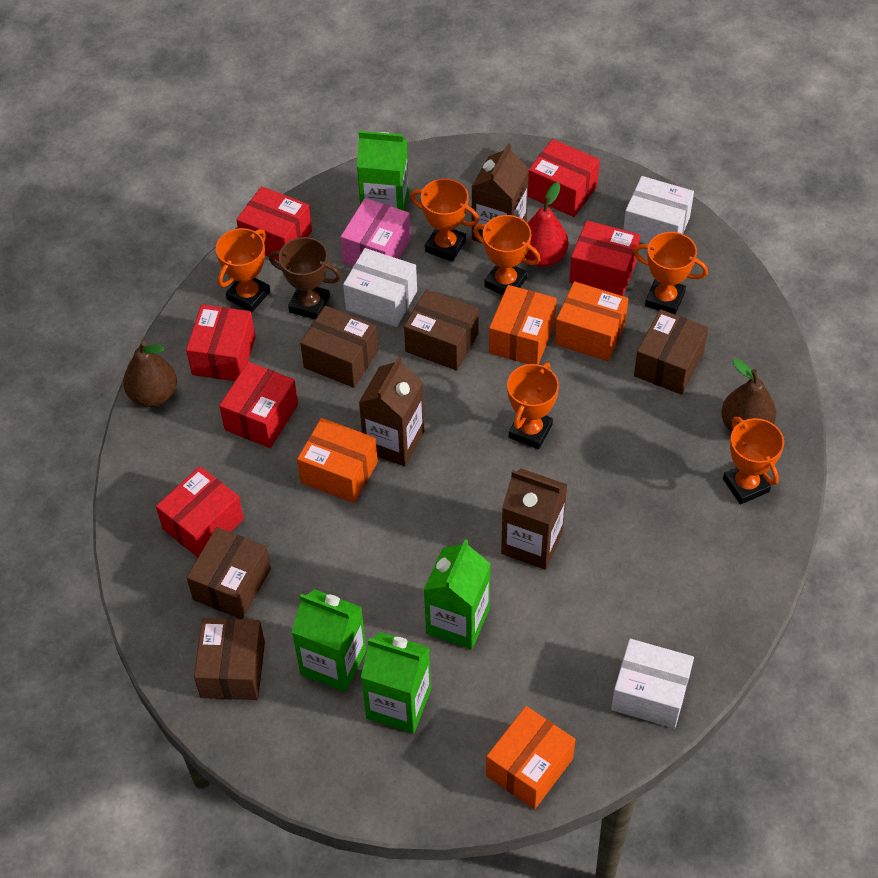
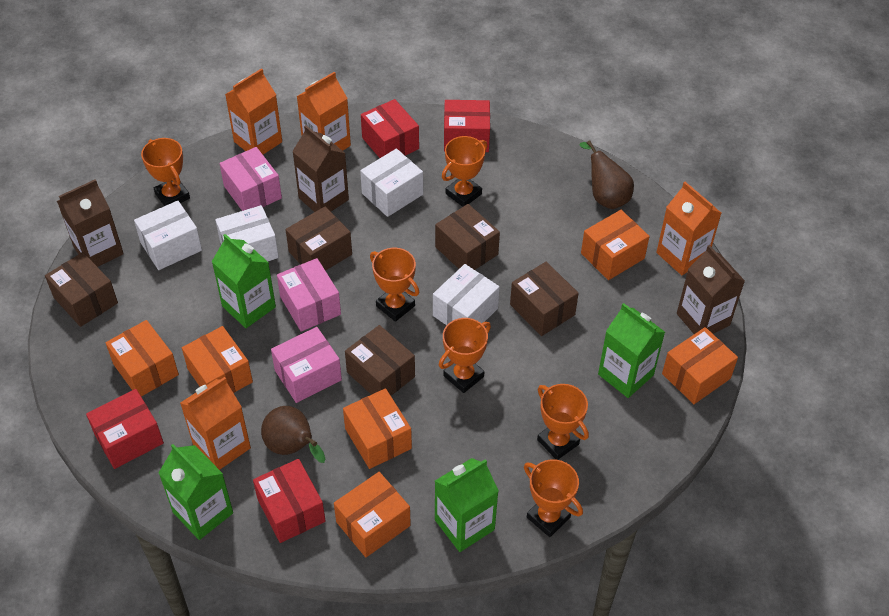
brown trophy: [269,237,341,320] = 1 -> none = 0
orange box: [297,418,378,503] [486,706,576,809] [489,285,557,364] [555,281,628,361] = 4 -> [106,320,179,397] [182,326,253,393] [334,472,411,557] [343,388,412,469] [581,210,650,280] [662,327,738,404] = 6
orange carton: none = 0 -> [180,377,251,470] [225,68,282,155] [297,72,351,151] [656,182,721,275] = 4
pink box: [341,198,411,266] = 1 -> [219,147,282,211] [271,327,342,403] [277,258,341,332] = 3
red box: [156,466,244,557] [186,304,256,381] [219,362,298,448] [236,186,312,261] [528,139,600,217] [569,220,640,296] = 6 -> [86,389,164,469] [253,459,325,543] [361,99,419,158] [444,100,490,152] = 4
red pear: [525,182,568,267] = 1 -> none = 0
white box: [343,248,417,327] [611,639,694,729] [623,176,694,244] = 3 -> [134,201,202,270] [215,205,279,261] [360,149,423,217] [433,264,500,325] = 4

